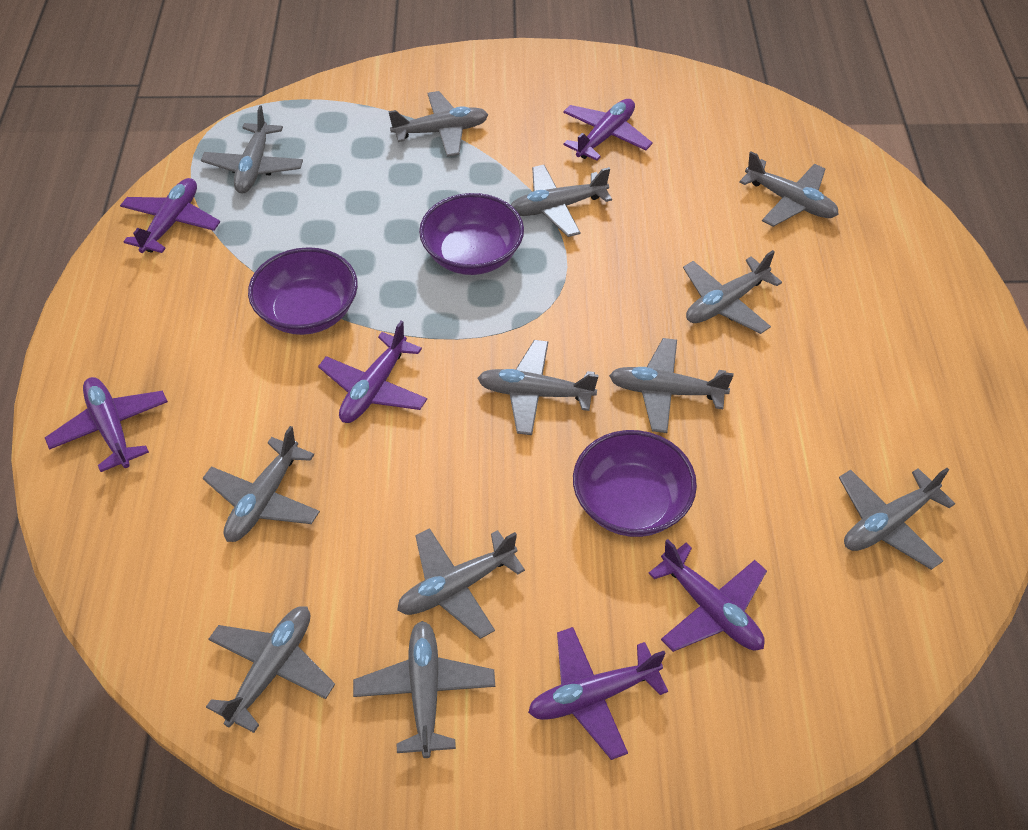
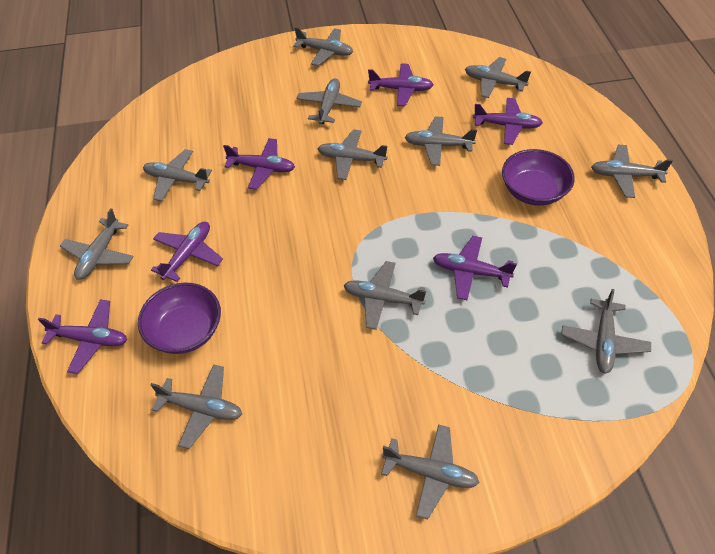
purple bowl: [248,247,358,335] [419,193,524,275] [573,430,697,537] = 3 -> [138,283,221,354] [502,149,575,206] = 2

